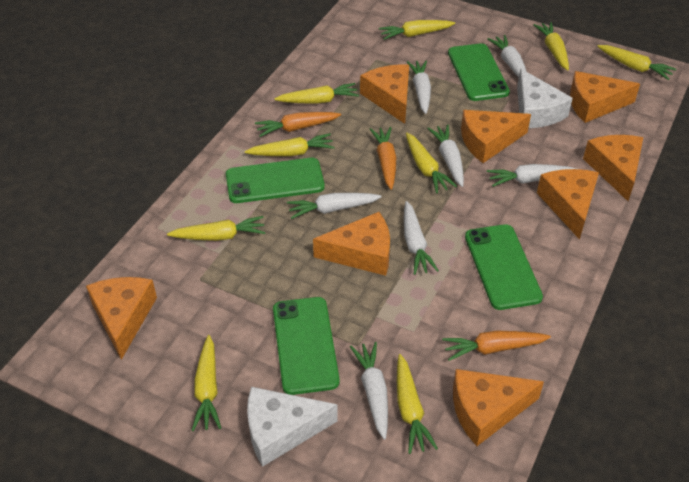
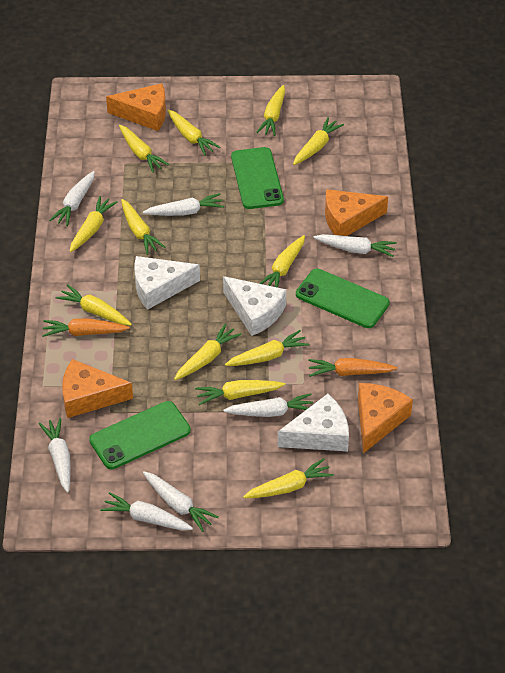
green phone: [226,158,325,203] [273,297,340,395] [448,43,510,101] [465,224,543,310] = 4 -> [89,401,191,469] [231,147,284,209] [296,269,390,328] = 3
orange carrot: [255,112,341,137] [370,127,396,190] [442,331,551,361] = 3 -> [42,318,130,337] [308,358,397,377] = 2
orange cheese: [86,277,157,360] [313,212,390,276] [360,65,409,124] [453,369,544,446] [461,110,531,163] [537,169,599,240] [570,71,640,123] [583,135,643,201] = 8 -> [62,359,133,418] [106,83,166,131] [325,189,388,236] [358,383,413,453] = 4
white cheese: [247,387,338,467] [517,69,573,128] = 2 -> [134,256,200,310] [223,276,286,336] [278,394,349,451] = 3
yellow carrot: [167,216,266,241] [192,335,221,431] [245,133,335,156] [274,83,359,104] [379,20,455,40] [397,354,438,454] [406,133,457,193] [533,22,569,71] [597,45,676,80] = 9 -> [55,284,132,326] [70,196,118,252] [119,125,169,173] [121,199,166,255] [167,110,220,156] [174,324,242,380] [195,380,285,405] [225,330,310,366] [243,458,334,498] [256,85,285,136] [259,235,305,288] [293,117,344,165] = 12

